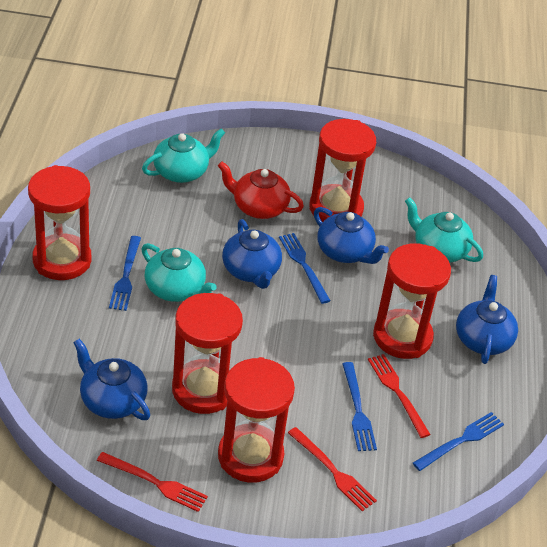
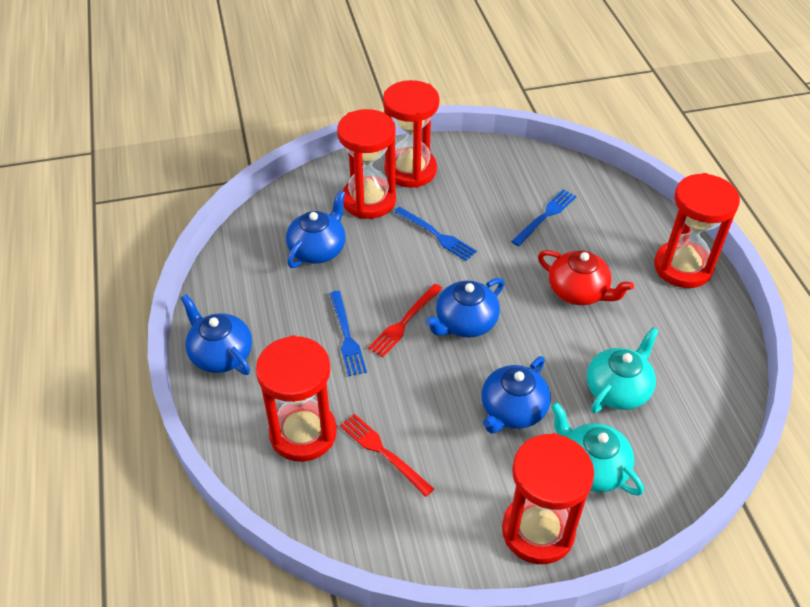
blue fork: [109,236,141,311] [279,233,331,304] [342,362,377,451] [413,412,504,471] = 4 -> [329,291,367,376] [394,207,477,261] [511,189,577,246] = 3
red fork: [97,452,208,512] [288,427,377,511] [368,354,431,438] = 3 -> [340,414,434,497] [368,284,442,357] = 2
turquoise teapot: [141,243,217,302] [142,128,225,183] [405,197,483,263] = 3 -> [551,402,644,496] [587,327,659,413] = 2

